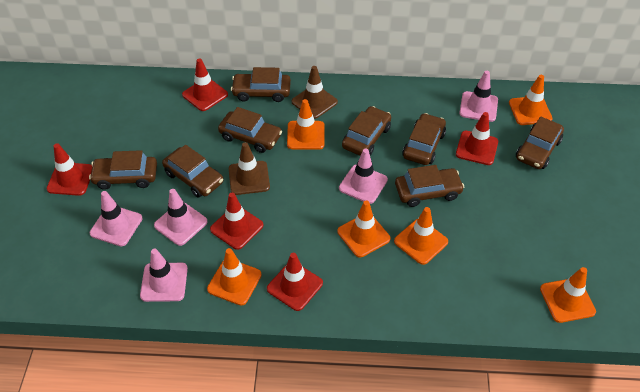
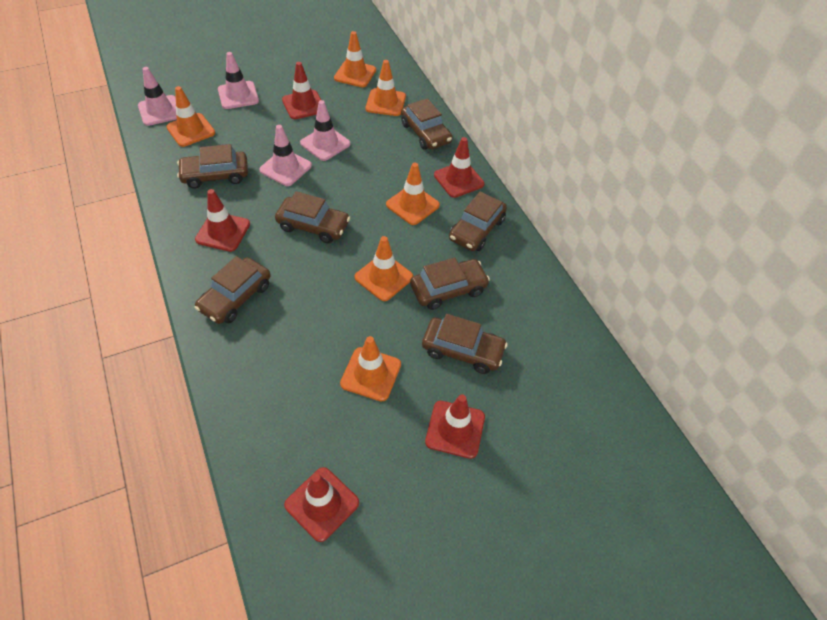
brown car: [89,150,157,190] [162,145,223,198] [218,107,282,153] [231,67,291,102] [342,106,391,156] [395,165,464,207] [402,113,446,165] [516,117,564,169] = 8 -> [177,144,248,189] [195,256,271,324] [275,191,350,244] [401,98,452,150] [410,258,490,310] [422,314,508,374] [449,192,507,251] = 7
brown traffic cone: [229,142,270,195] [291,66,338,119] = 2 -> none = 0
pink traffic cone: [90,191,142,246] [140,249,188,302] [154,189,208,246] [339,149,388,204] [459,71,498,122] = 5 -> [138,67,177,126] [218,52,259,109] [259,125,312,186] [300,100,350,161] = 4

